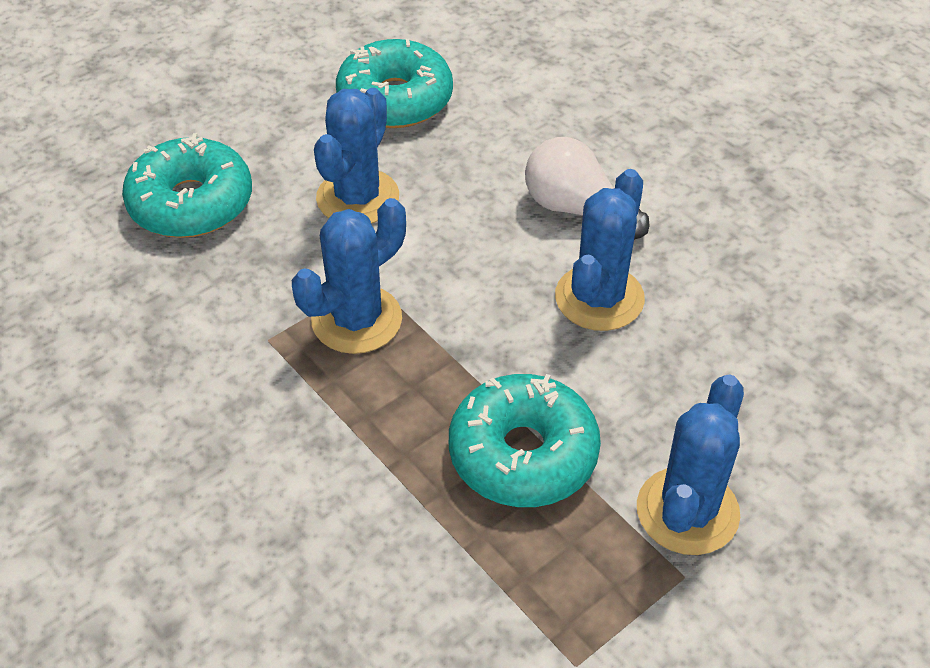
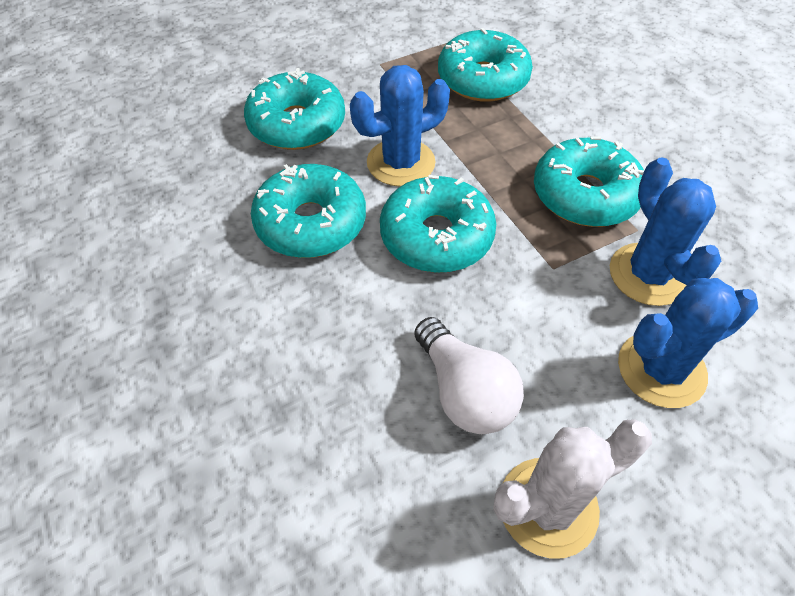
blue cactus: [292,198,406,354] [314,88,399,224] [555,169,645,331] [637,375,744,555] = 4 -> [350,65,450,187] [610,157,721,306] [618,278,758,408] = 3
turquoise donut: [122,133,252,238] [336,39,453,128] [449,374,601,507] = 3 -> [244,68,345,150] [251,164,366,258] [380,175,496,273] [438,28,533,102] [534,137,645,227] = 5
white cactus: none = 0 -> [493,419,652,559] = 1

